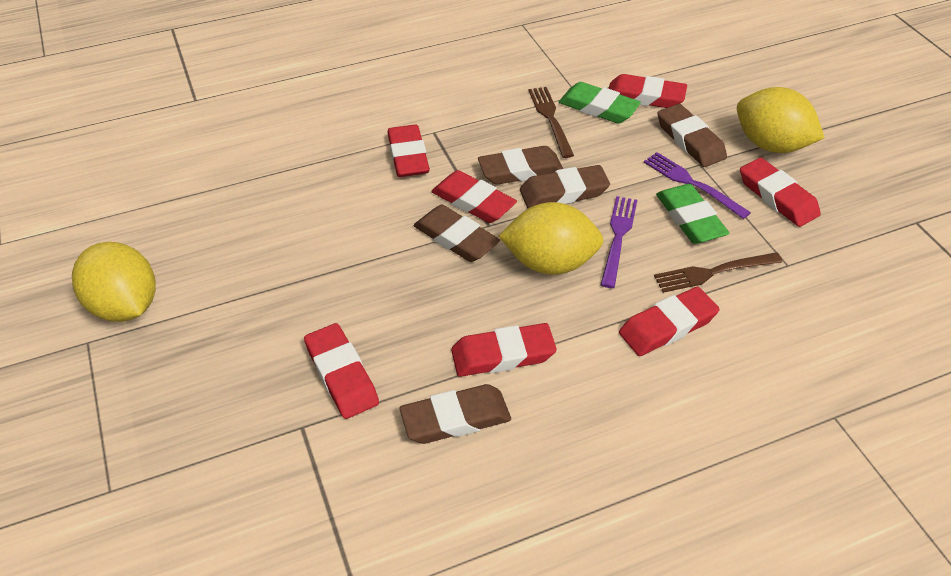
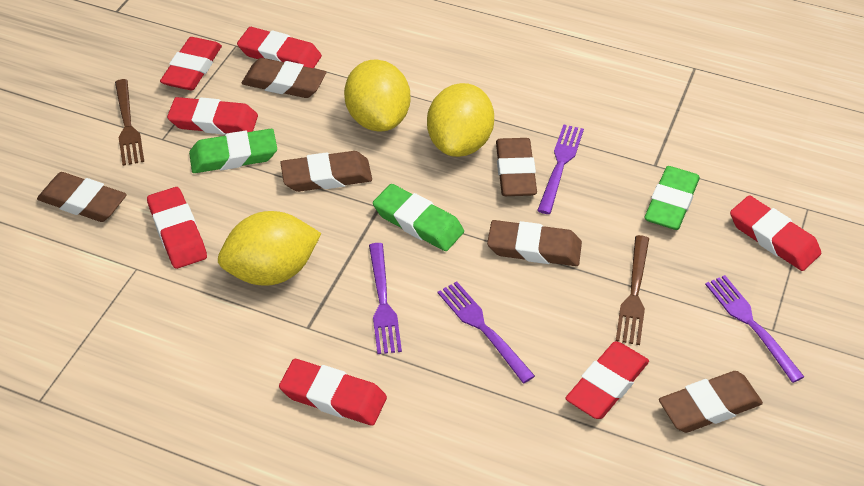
brown eraser: [399,384,511,444] [414,205,500,262] [478,146,563,185] [520,165,610,208] [658,104,727,167] = 5 -> [37,172,127,222] [242,58,326,98] [280,151,372,192] [487,220,582,266] [496,138,537,196] [659,371,763,433] = 6
green eraser: [559,82,641,124] [656,184,729,244] = 2 -> [189,129,277,173] [373,184,464,251] [644,166,700,230] = 3
purple fork: [601,196,637,288] [644,152,751,219] = 2 -> [369,243,402,354] [438,281,535,383] [537,124,584,214] [705,275,804,383] = 4

